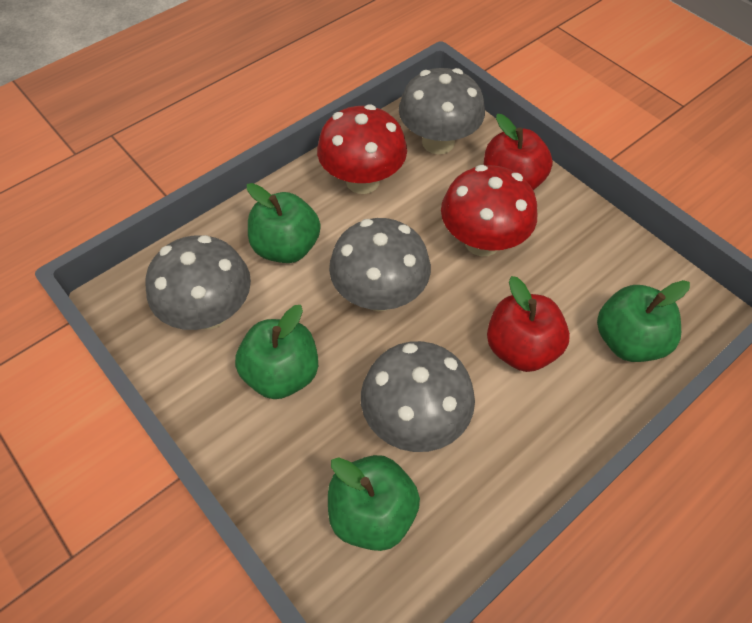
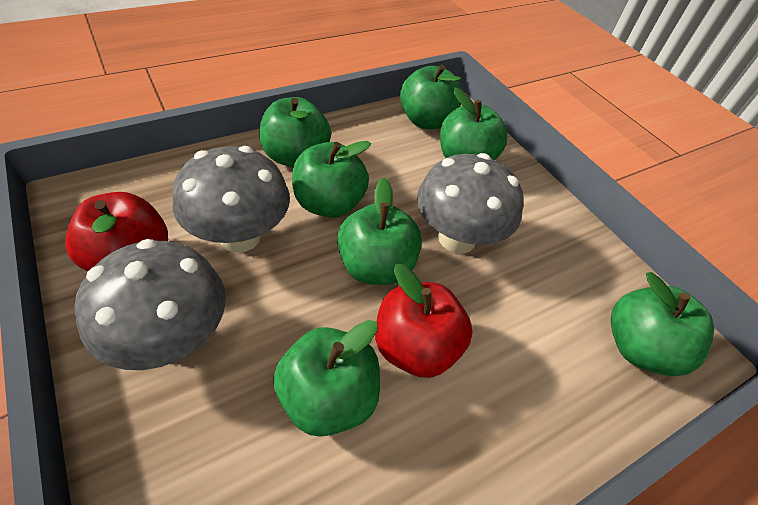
green apple: [235,305,318,399] [247,183,321,263] [328,455,420,551] [597,280,690,362] = 4 -> [259,97,331,167] [273,320,380,437] [292,141,371,218] [337,177,422,285] [400,65,462,129] [440,87,508,160] [611,272,714,376] = 7
grey mushroom: [145,235,251,330] [329,218,431,311] [361,341,475,452] [399,68,485,154] = 4 -> [74,239,226,370] [173,146,290,253] [417,153,524,253] = 3
red mushroom: [317,105,407,194] [441,165,537,256] = 2 -> none = 0

